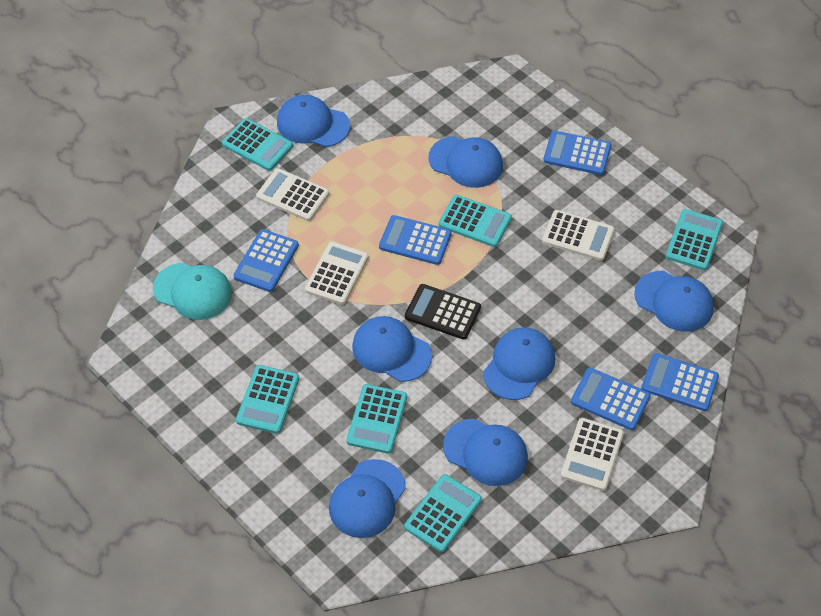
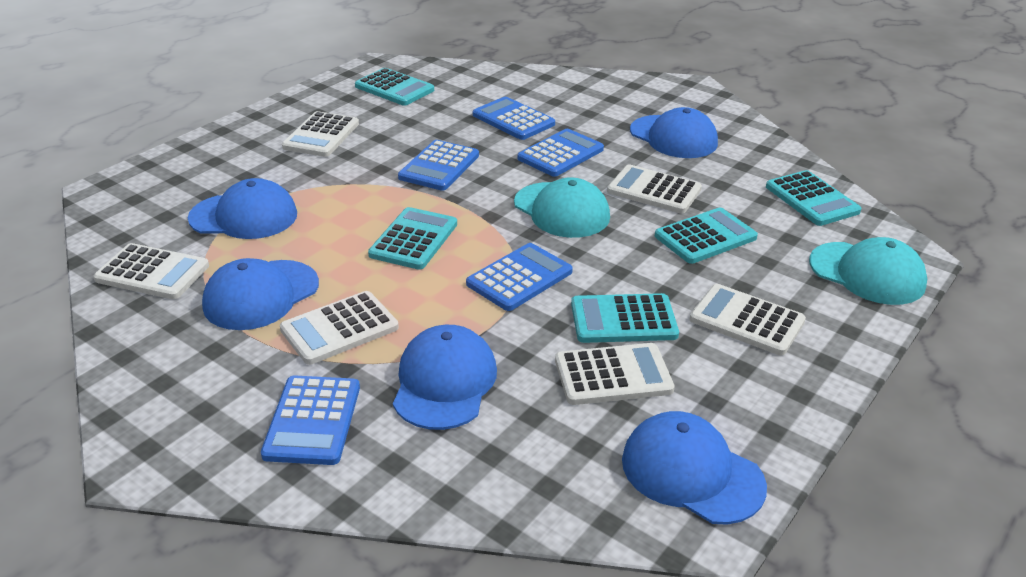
black calculator: [405,284,481,340] = 1 -> none = 0
blue cap: [277,95,350,147] [329,459,406,538] [352,316,432,382] [429,136,503,188] [443,418,528,486] [483,327,555,400] [634,271,714,332] = 7 -> [188,178,297,239] [202,258,319,330] [393,325,497,430] [622,411,767,525] [630,107,718,158] = 5
turquoise calculator: [222,118,293,171] [236,365,299,434] [346,384,407,454] [404,474,482,552] [439,195,512,247] [666,209,723,270] = 6 -> [355,68,434,106] [368,207,457,270] [571,293,679,343] [655,208,758,264] [766,170,861,226] = 5
turquoise cap: [153,263,232,320] = 1 -> [514,177,610,238] [809,237,927,305] = 2
white calculator: [256,168,329,221] [305,242,369,305] [542,210,615,261] [561,418,624,491] = 4 -> [94,243,209,299] [280,291,399,365] [282,111,359,157] [555,343,675,405] [607,164,702,213] [689,284,806,355] = 6

